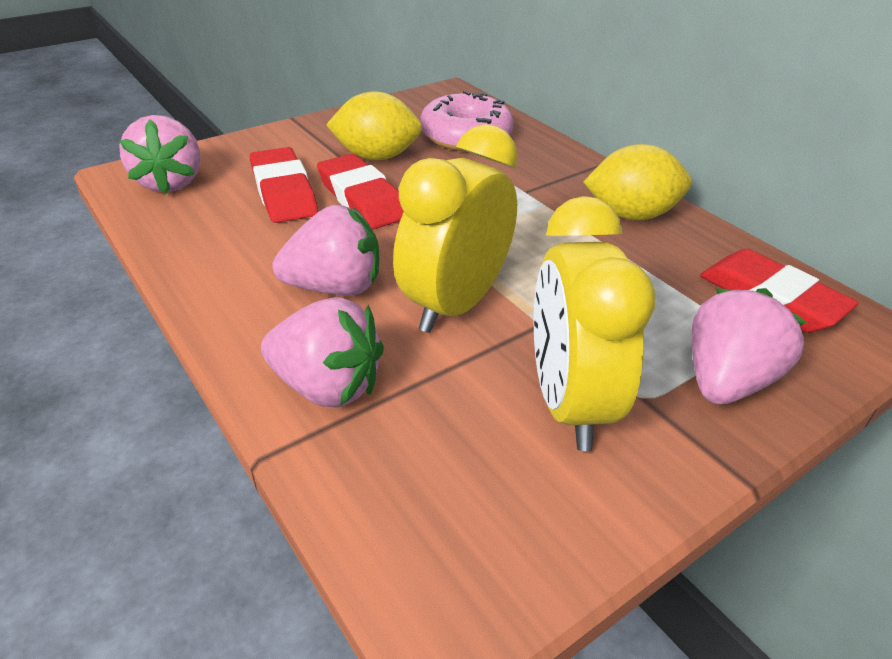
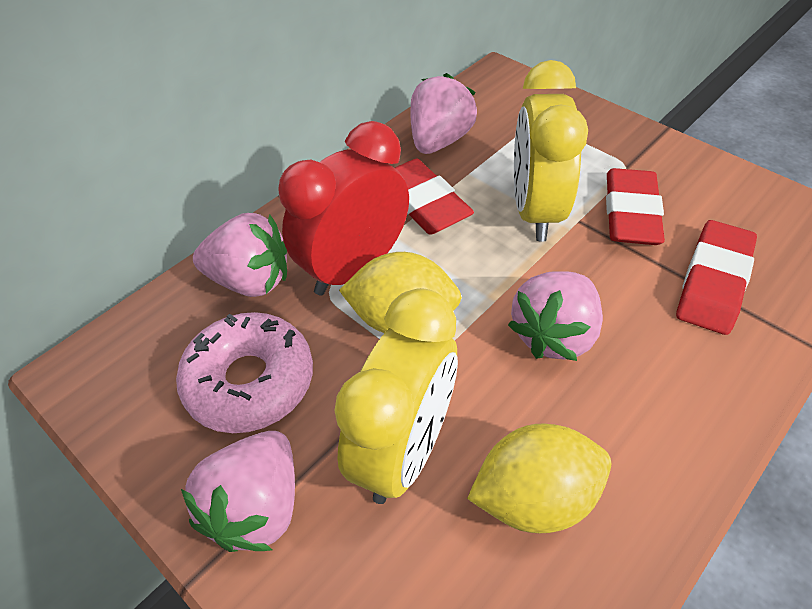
red clock: none = 0 -> [279,121,409,296] = 1

